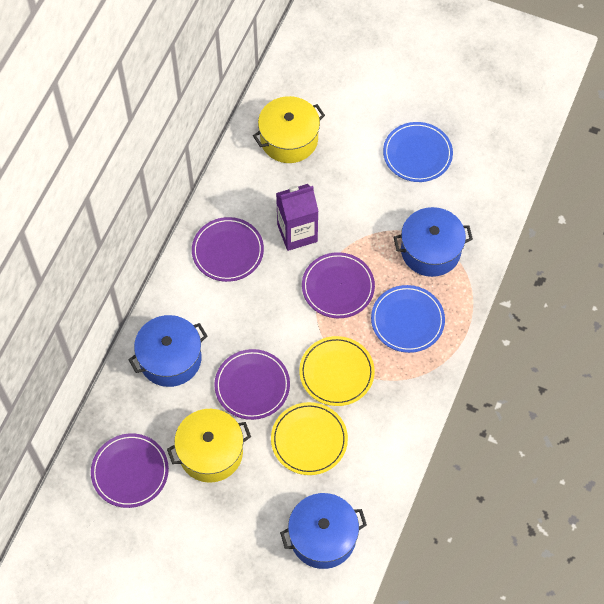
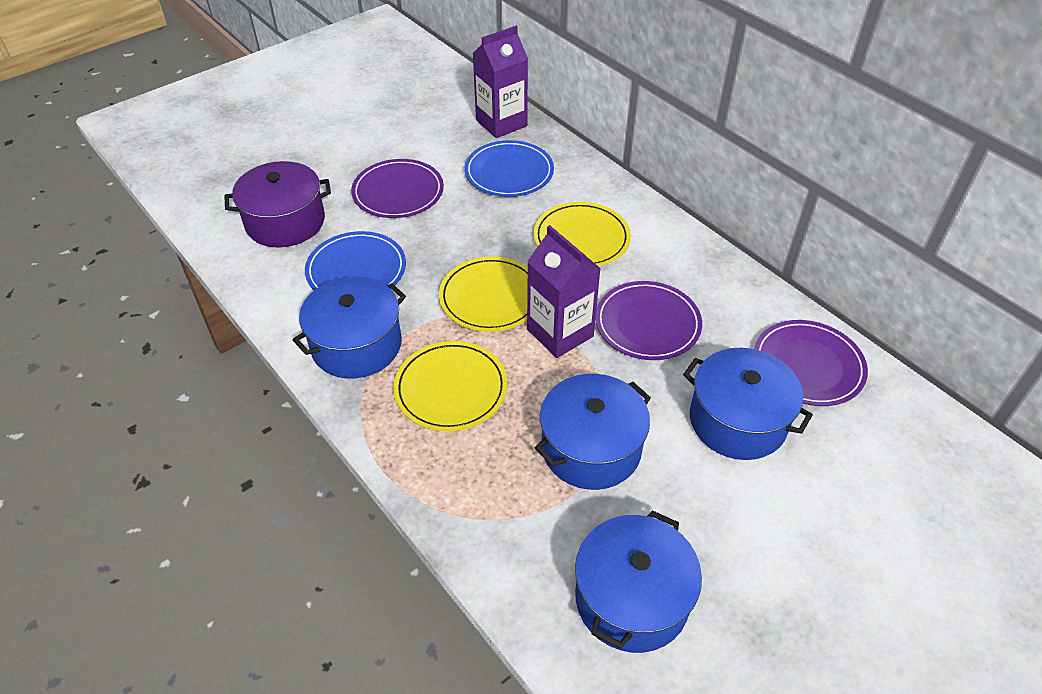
blue pot: [128,315,207,387] [280,493,367,569] [393,207,473,277] = 3 -> [293,277,406,379] [535,374,651,490] [575,510,702,653] [683,348,813,460] = 4
purple carton: [276,184,318,251] = 1 -> [472,26,528,138] [527,225,601,358] = 2
purple plate: [91,433,169,508] [192,217,264,282] [214,349,290,420] [302,252,375,318] = 4 -> [351,159,444,218] [595,281,702,360] [754,320,868,406] = 3
purple pot: none = 0 -> [224,161,331,247] = 1
yellow plate: [271,402,348,475] [299,336,375,406] = 2 -> [394,341,508,431] [439,257,528,332] [534,202,631,267] = 3
yellow pot: [167,409,251,483] [253,96,325,163] = 2 -> none = 0

